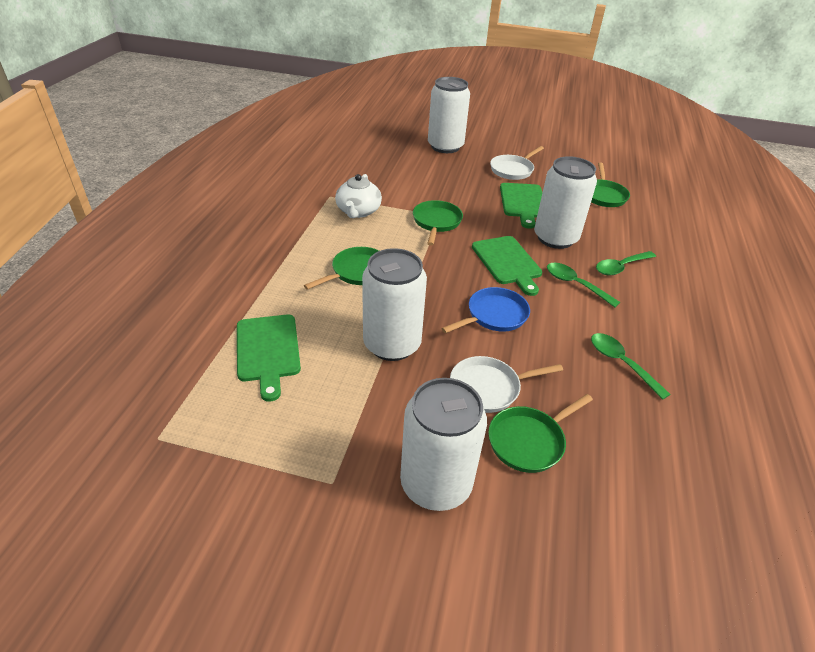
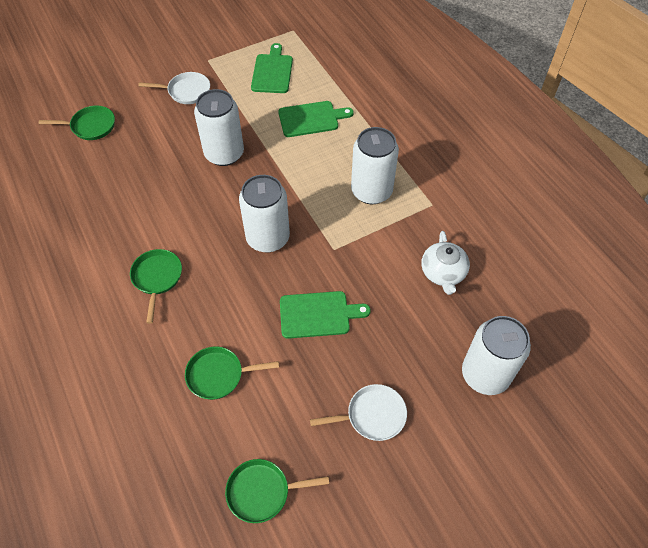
blue pan: [441,287,530,333] = 1 -> none = 0
green spoon: [547,263,620,307] [591,333,670,400] [596,251,656,276] = 3 -> none = 0

